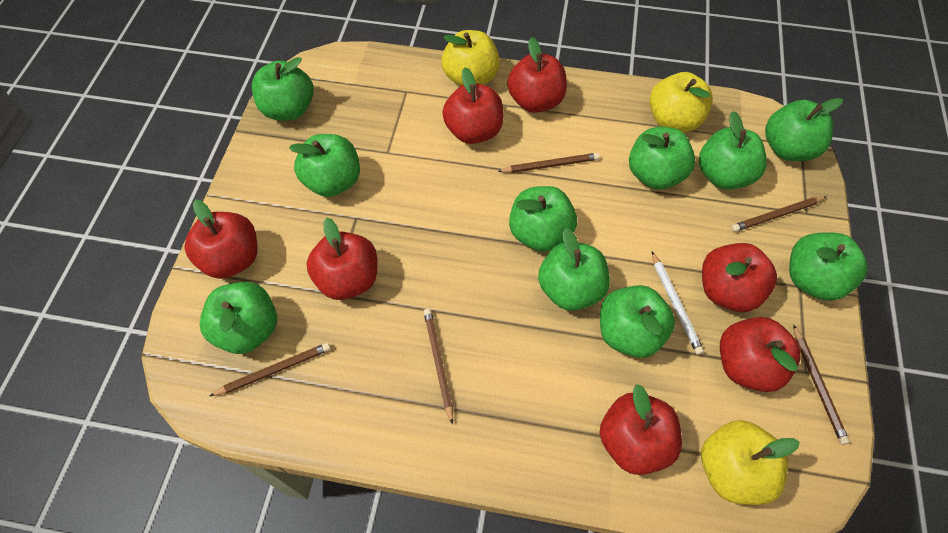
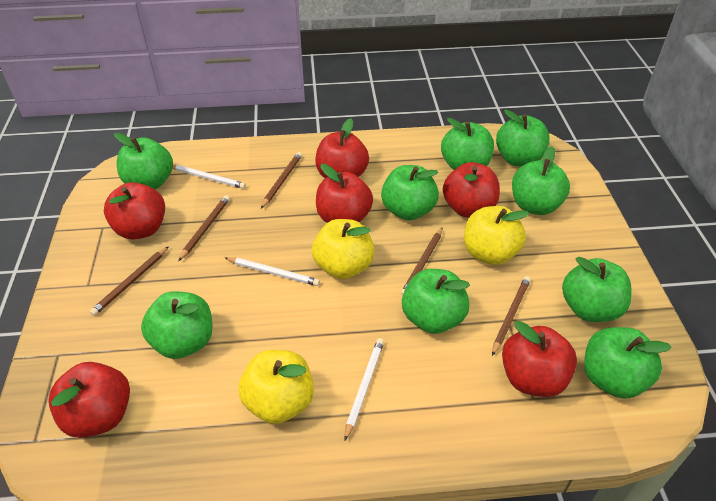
green apple: [200,282,277,354] [252,57,314,121] [289,134,360,197] [509,186,577,252] [538,228,610,311] [600,285,675,358] [629,127,695,190] [699,111,767,190] [765,98,843,161] [789,233,868,301] = 10 -> [114,133,173,189] [141,291,212,359] [381,165,439,220] [402,269,470,334] [441,118,494,170] [496,110,550,166] [512,146,570,215] [562,257,632,322] [584,327,672,399] = 9
red apple: [185,199,258,279] [306,218,377,300] [442,67,503,144] [507,37,567,113] [600,384,682,475] [702,243,777,312] [720,317,801,392] = 7 -> [48,362,130,438] [104,182,165,239] [315,118,369,178] [316,164,373,223] [443,162,500,217] [502,321,577,397] = 6
white pencil: [652,252,704,355] = 1 -> [173,165,246,189] [225,257,320,286] [344,338,384,441] = 3

